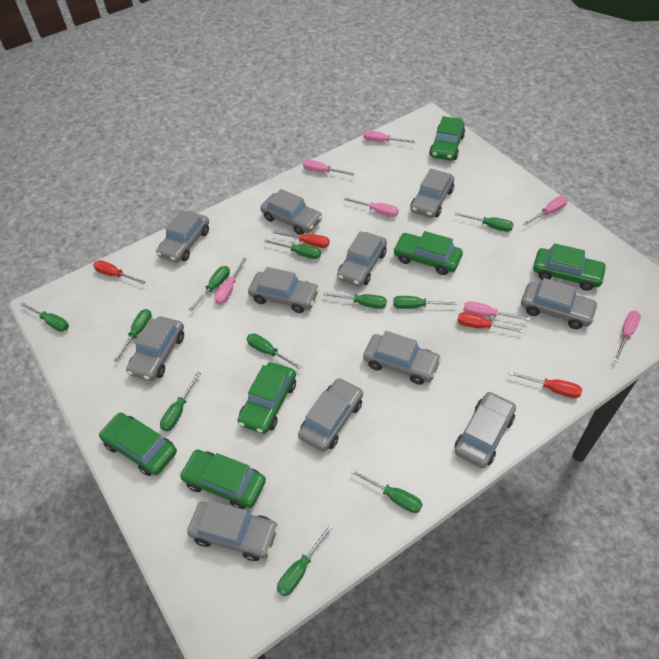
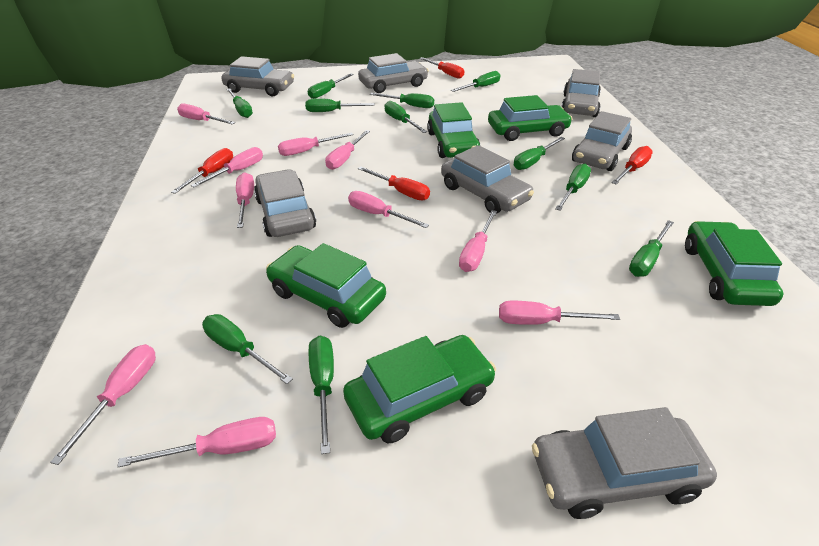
green car: [99,413,177,476] [179,450,266,509] [238,362,296,434] [393,231,463,275] [429,116,465,161] [533,243,607,291] = 6 -> [266,243,386,328] [343,335,496,443] [427,102,480,158] [488,95,573,141] [685,221,784,306] = 5
grey car: [126,316,184,381] [156,210,209,263] [187,500,279,561] [248,267,319,313] [260,189,322,235] [298,378,363,452] [337,231,387,286] [363,331,442,385] [410,168,454,218] [455,391,516,468] [521,278,598,329] = 11 -> [221,56,294,96] [254,169,316,237] [358,53,429,93] [441,145,534,214] [532,407,717,519] [561,69,601,117] [572,111,632,171] = 7
pink screwdriver: [214,258,247,305] [303,160,355,176] [344,197,399,217] [363,130,415,143] [463,301,531,321] [523,196,568,226] [613,311,641,362] = 7 -> [50,344,156,465] [117,417,276,467] [177,104,235,125] [191,147,263,187] [236,172,254,228] [278,132,354,156] [325,130,370,170] [348,191,429,228] [459,210,497,272] [499,301,620,325] = 10

